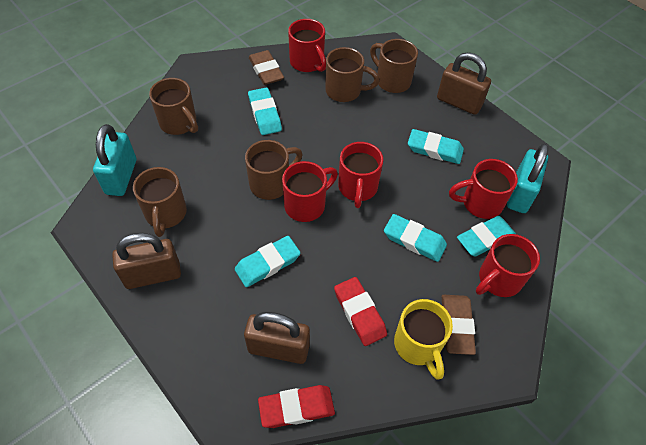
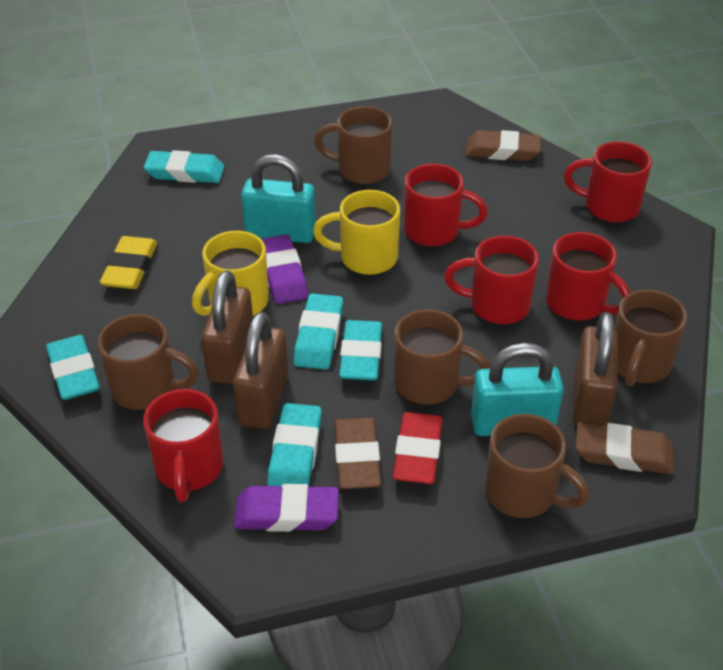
brown eraser: [249,50,284,85] [442,295,476,355] = 2 -> [334,418,381,489] [465,130,541,161] [576,421,674,475] = 3
purple eraser: none = 0 -> [234,484,339,532] [261,235,308,304] = 2
red eraser: [258,385,335,428] [334,277,387,346] = 2 -> [393,412,443,484] = 1
yellow eraser: none = 0 -> [100,236,157,289] = 1
yellow mug: [394,299,453,380] = 1 -> [192,231,269,316] [313,190,400,275] = 2

